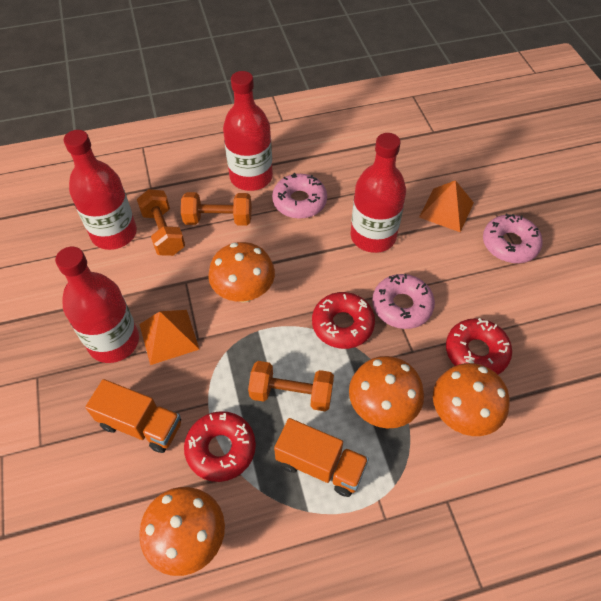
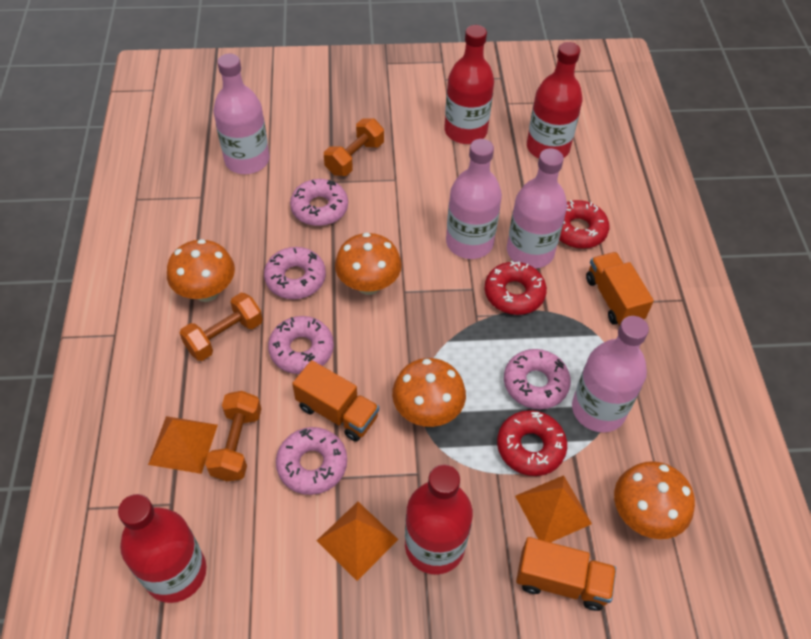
orange pyramid: [139,310,200,365] [419,180,474,232] = 2 -> [148,416,218,474] [317,502,399,581] [515,475,592,542] = 3
orange truck: [85,379,181,453] [274,418,369,497] = 2 -> [292,360,379,442] [516,537,616,611] [586,252,654,325] = 3
pink bottle: none = 0 -> [214,54,269,174] [446,139,502,259] [507,148,567,268] [572,316,649,432] = 4
pink donut: [272,173,327,219] [372,274,435,329] [483,214,543,263] = 3 -> [264,247,326,299] [268,316,334,374] [276,427,347,495] [290,179,348,226] [504,349,571,409] = 5

